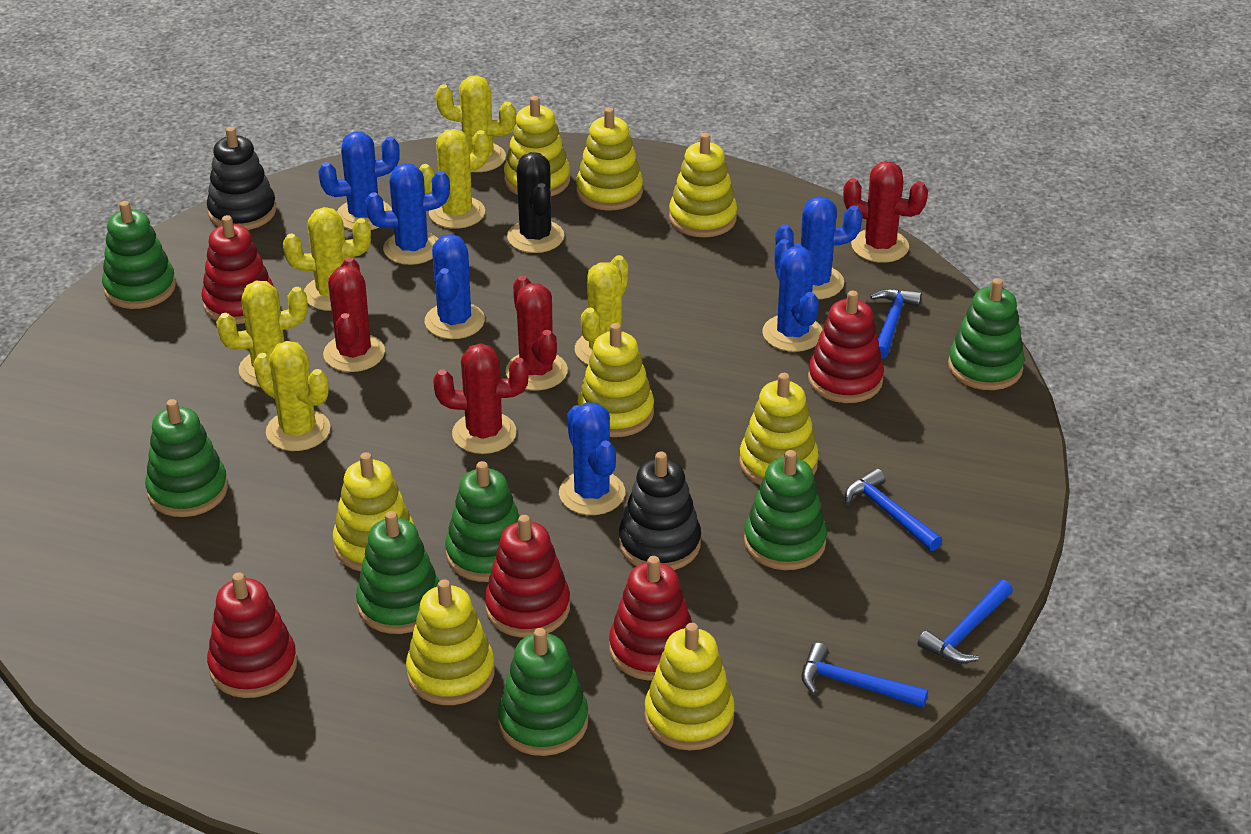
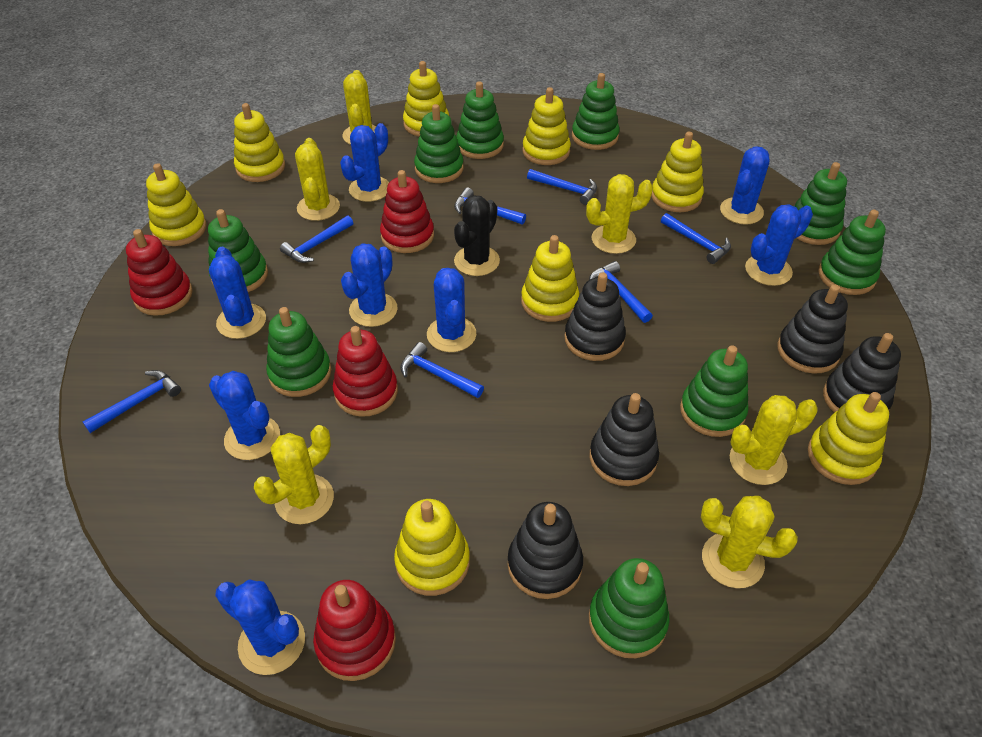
black stacking toy: [207,127,276,230] [619,452,701,570] = 2 -> [508,502,583,599] [564,272,626,361] [590,393,659,486] [777,284,848,374] [823,333,901,413] = 5
blue cactus: [318,131,400,230] [365,163,450,265] [425,234,485,339] [559,403,625,515] [762,239,823,352] [775,196,863,299] = 6 -> [209,247,266,339] [209,371,280,460] [215,580,305,675] [340,123,389,202] [341,243,398,327] [427,268,476,352] [720,147,769,225] [745,204,813,286] = 8
blue hammer: [801,643,928,708] [845,469,942,551] [870,289,922,359] [918,580,1013,664] = 4 -> [83,370,181,433] [280,216,353,263] [400,342,484,398] [454,187,526,224] [527,169,597,205] [589,261,653,323] [661,213,731,264] = 7
green stacking toy: [102,201,176,309] [145,399,228,517] [356,511,439,634] [445,461,520,582] [498,628,588,756] [744,450,827,570] [948,278,1025,390] = 7 -> [208,209,268,292] [266,307,331,397] [414,104,463,183] [456,81,504,159] [572,73,619,150] [589,558,670,658] [680,345,748,437] [794,162,847,245] [818,210,886,295] = 9
red cactus: [323,257,385,372] [433,343,529,454] [506,276,568,390] [843,162,928,263] = 4 -> none = 0
red stacking toy: [201,215,274,324] [207,572,297,698] [485,515,570,638] [609,556,692,681] [808,290,884,403] = 5 -> [126,229,193,316] [313,580,396,681] [333,326,398,417] [380,170,434,253] = 4

